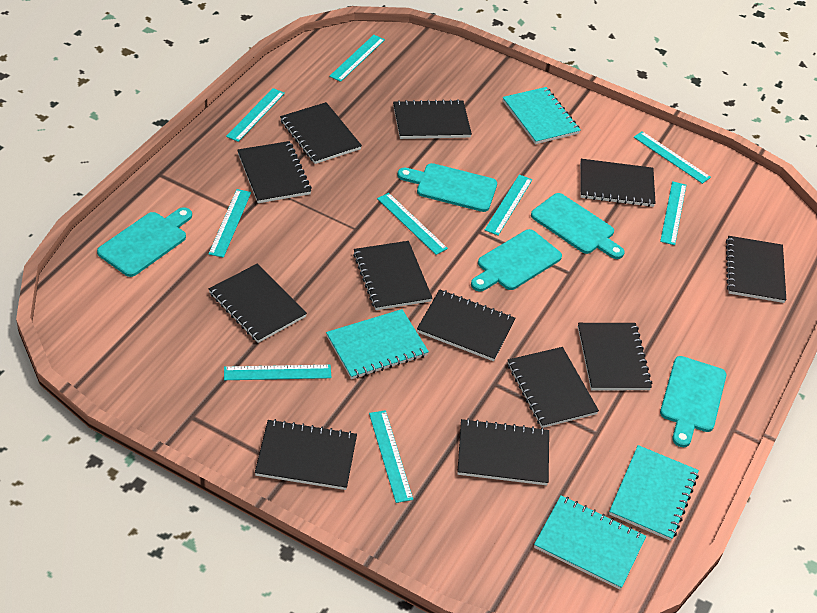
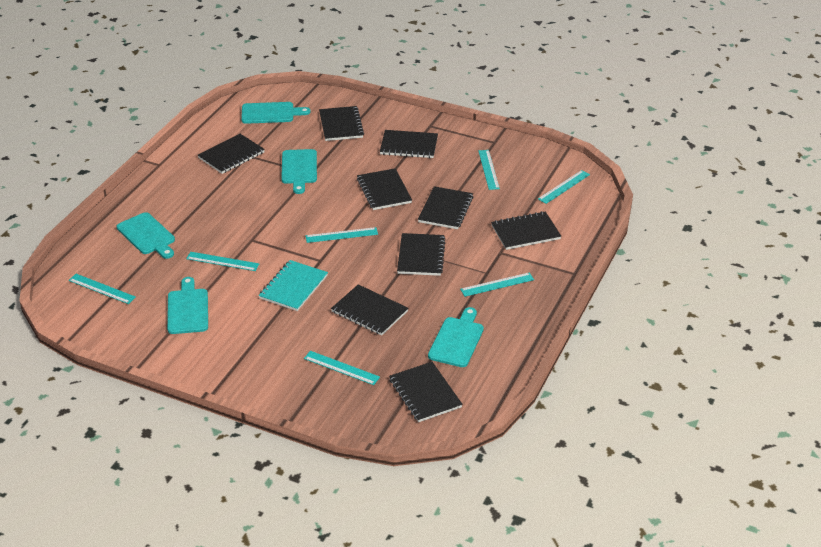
black notebook: [209,264,307,343] [237,141,312,203] [255,419,357,490] [280,102,362,164] [353,241,432,310] [393,99,472,139] [417,289,516,361] [457,419,549,485] [508,347,599,428] [578,323,652,390] [580,159,656,207] [726,236,786,303] = 12 -> [198,134,265,174] [319,106,364,141] [331,284,408,336] [357,168,412,210] [380,130,438,158] [389,362,463,422] [397,233,446,276] [418,186,473,229] [491,211,561,250] = 9
turquoise notebook: [326,309,429,379] [502,87,581,144] [534,495,646,590] [609,445,699,541] = 4 -> [258,260,328,311] = 1
turquoise ruler: [209,189,251,258] [224,365,332,380] [226,88,285,142] [329,35,385,82] [369,410,413,503] [377,193,448,255] [485,175,532,235] [634,131,711,184] [660,181,686,245] = 9 -> [68,274,136,304] [186,252,259,271] [304,351,380,385] [305,227,378,243] [460,272,534,297] [478,150,500,190] [538,170,590,204] = 7

